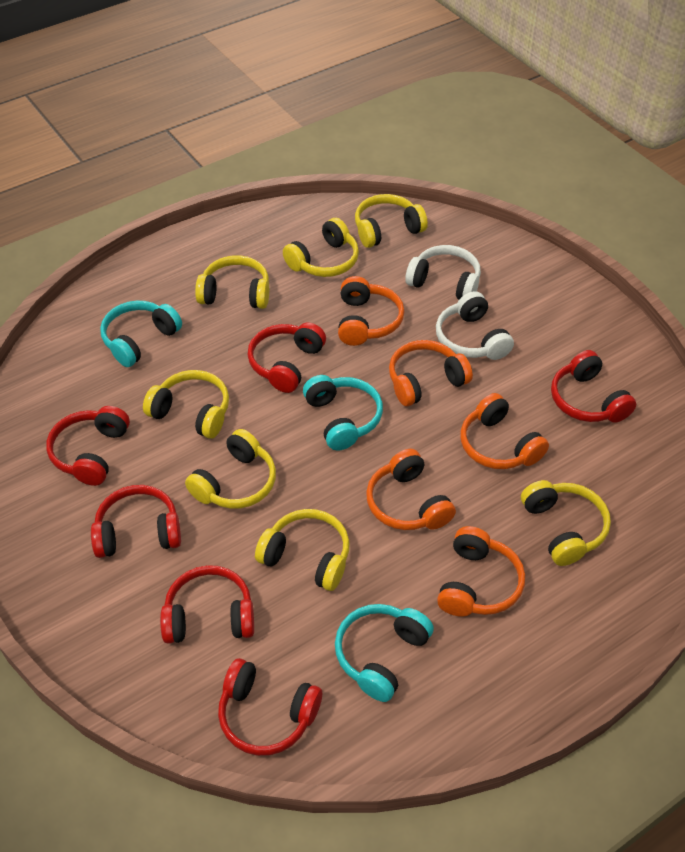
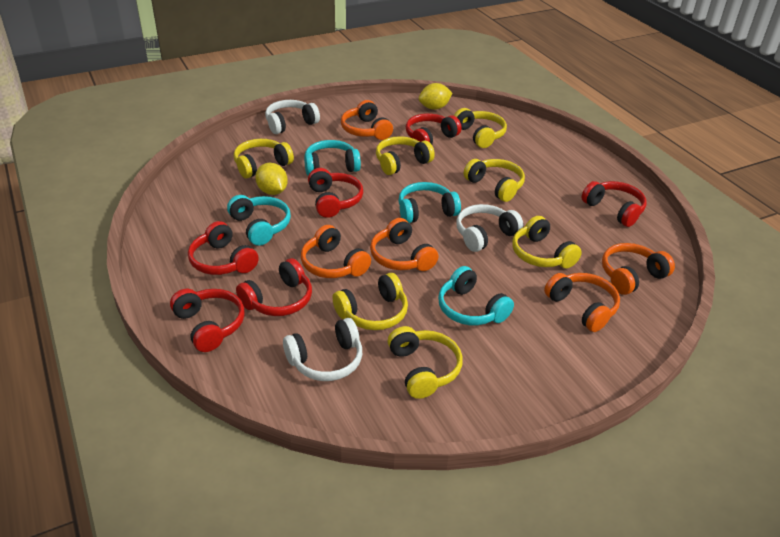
turquoise headphones: [100,301,182,367] [303,375,383,450] [335,604,434,702] = 3 -> [227,195,291,246] [304,140,361,176] [398,182,461,223] [438,266,514,325] = 4
white headphones: [405,245,481,300] [436,291,514,360] = 2 -> [265,100,320,134] [283,318,362,381] [456,204,523,252] = 3
yellow lemon: none = 0 -> [255,163,288,195] [419,83,452,110] = 2

